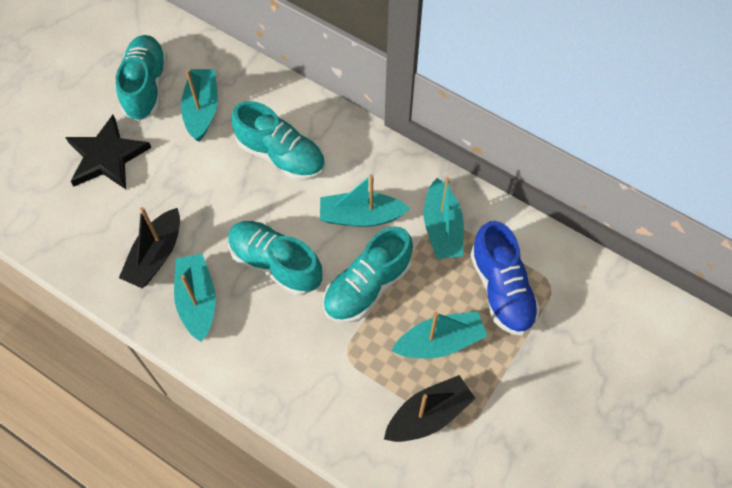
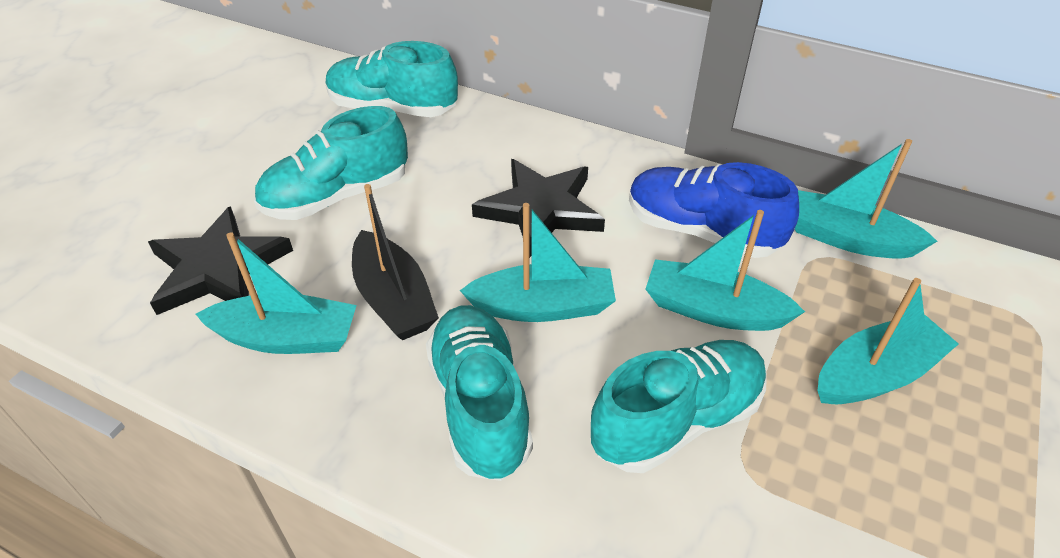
black boat: [119,207,180,288] [384,375,476,442] = 2 -> [352,184,439,340] = 1
black star: [65,115,151,189] = 1 -> [148,206,293,315] [472,159,605,257] = 2

